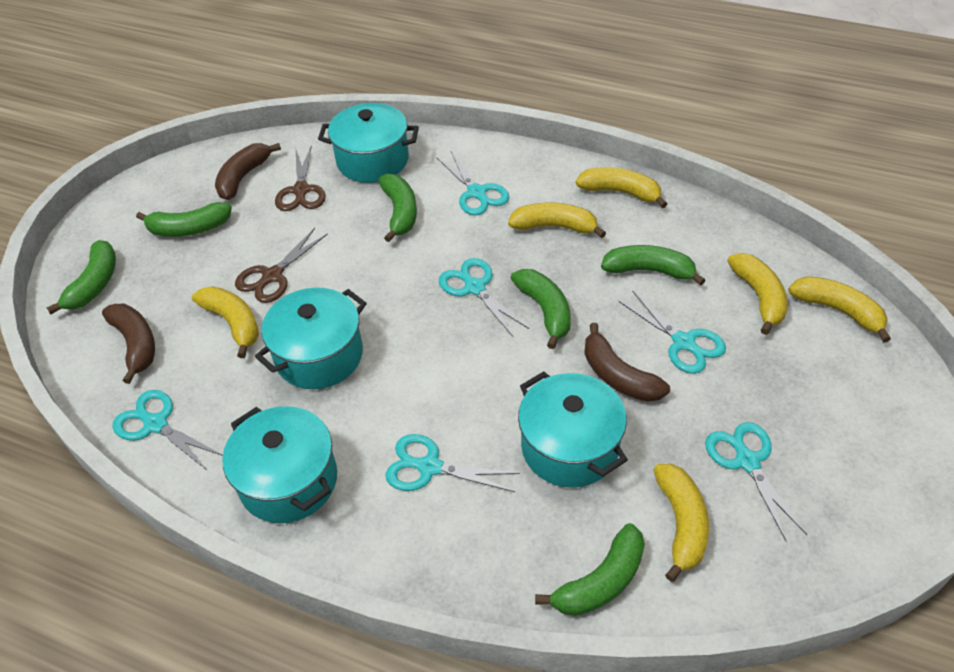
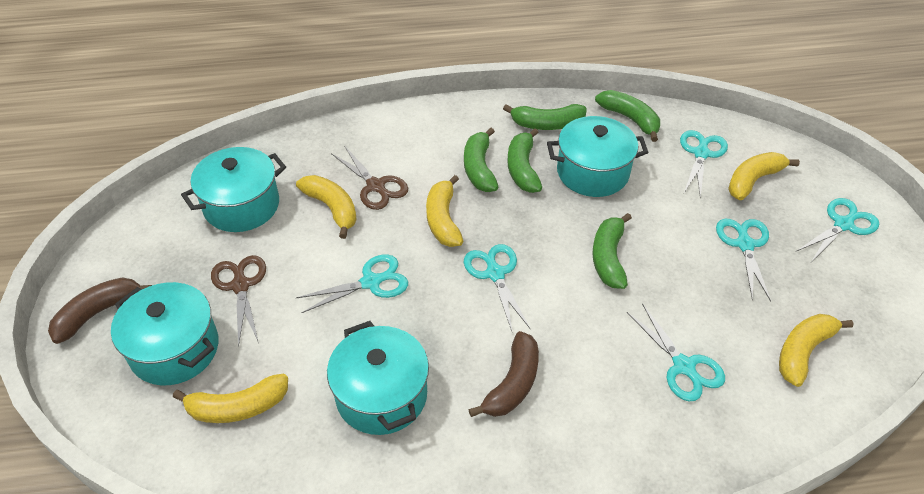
brown banana: [102,304,155,384] [215,143,281,200] [584,323,670,402] = 3 -> [48,278,152,344] [468,331,539,417] = 2
green banana: [46,240,116,314] [136,202,232,237] [378,173,417,242] [511,269,571,349] [535,523,645,616] [601,245,705,286] = 6 -> [464,128,498,192] [503,104,586,130] [507,128,542,193] [592,213,632,289] [595,90,660,142] = 5
yellow banana: [192,286,259,358] [508,203,606,238] [575,167,667,208] [654,464,709,582] [728,253,788,335] [788,276,891,343] = 6 -> [173,374,288,423] [296,175,357,239] [426,175,463,247] [728,152,800,200] [779,314,854,387] = 5

